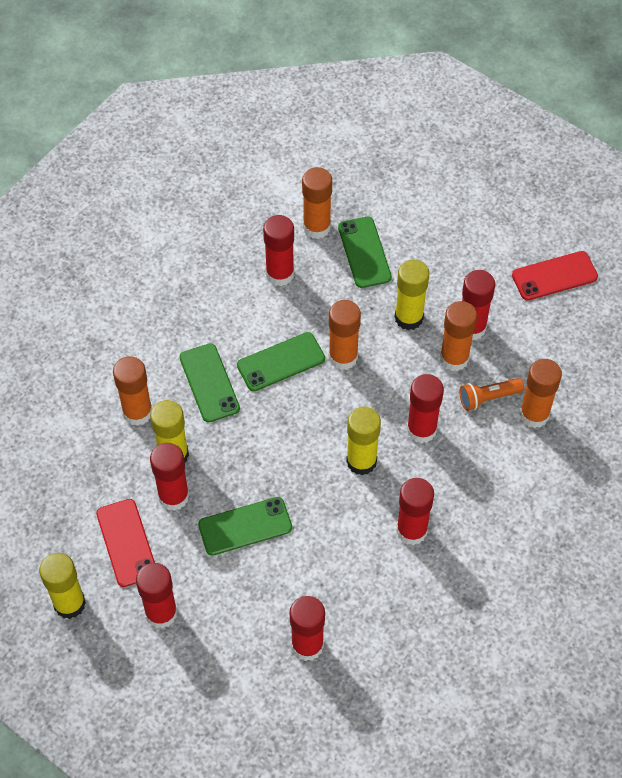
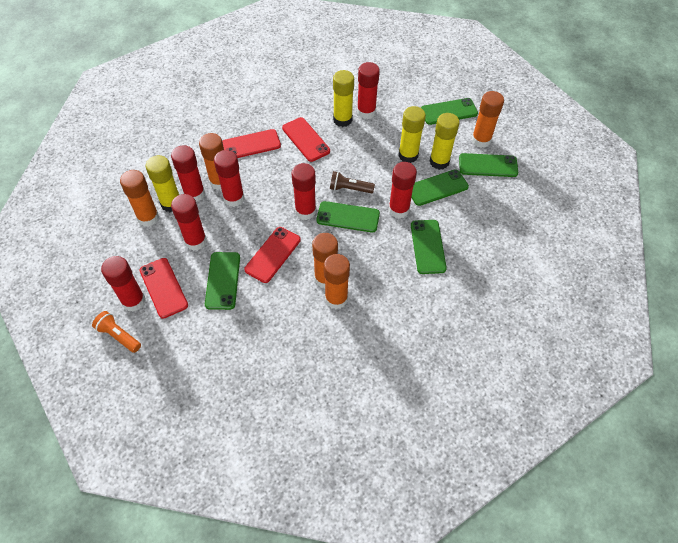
brown flashlight: none = 0 -> [330,171,375,193] = 1
green phone: [180,343,240,423] [198,497,292,555] [237,332,325,391] [338,217,392,288] = 4 -> [205,252,240,310] [316,201,380,233] [411,169,469,206] [411,220,447,274] [421,98,478,125] [459,153,518,177] = 6
red phone: [96,499,155,587] [512,251,598,301] = 2 -> [140,258,188,319] [222,129,281,158] [244,227,301,283] [282,117,330,162] = 4

